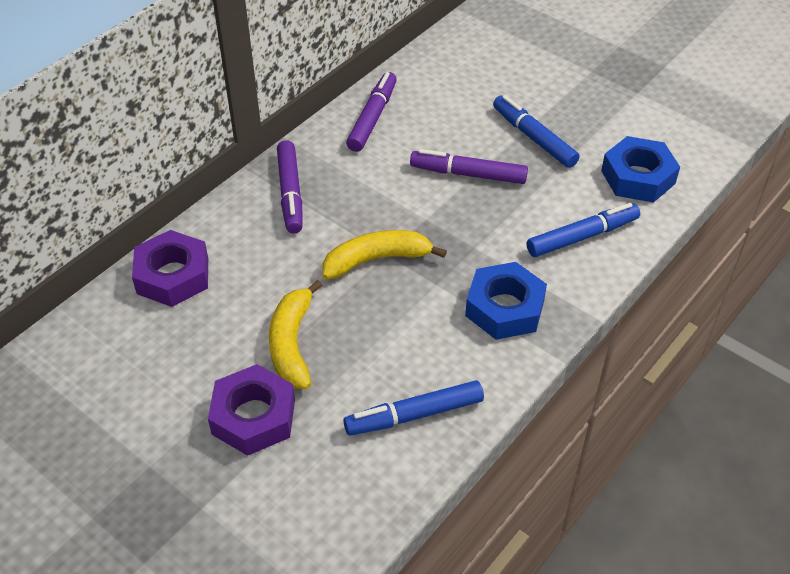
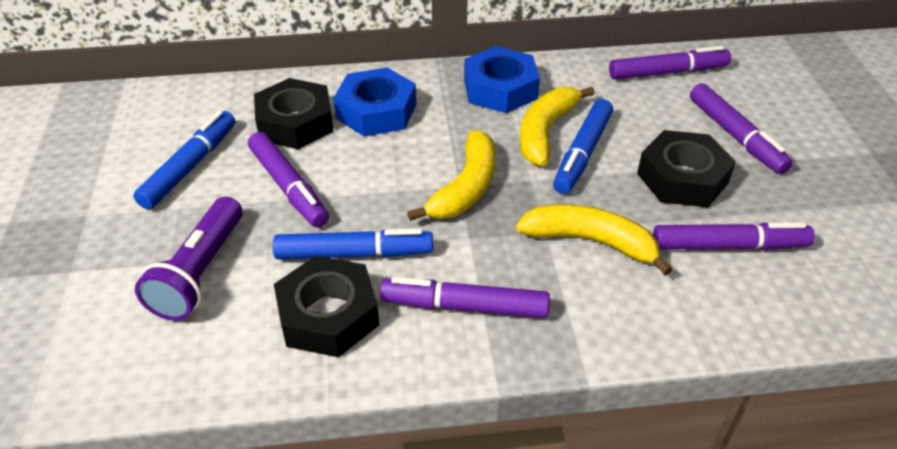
black nut: none = 0 -> [254,78,334,149] [274,255,379,357] [637,130,736,207] = 3
purple flashlight: none = 0 -> [135,197,242,321] = 1
purple marker: [277,140,302,234] [346,72,397,152] [410,149,528,184] = 3 -> [248,132,329,228] [380,277,550,318] [609,46,731,79] [653,222,815,250] [690,83,793,174] = 5
purple nut: [132,230,208,307] [208,364,295,456] = 2 -> none = 0
yellow banana: [269,280,323,389] [322,230,447,280] = 2 -> [407,130,495,221] [516,204,672,276] [520,87,595,166] = 3

